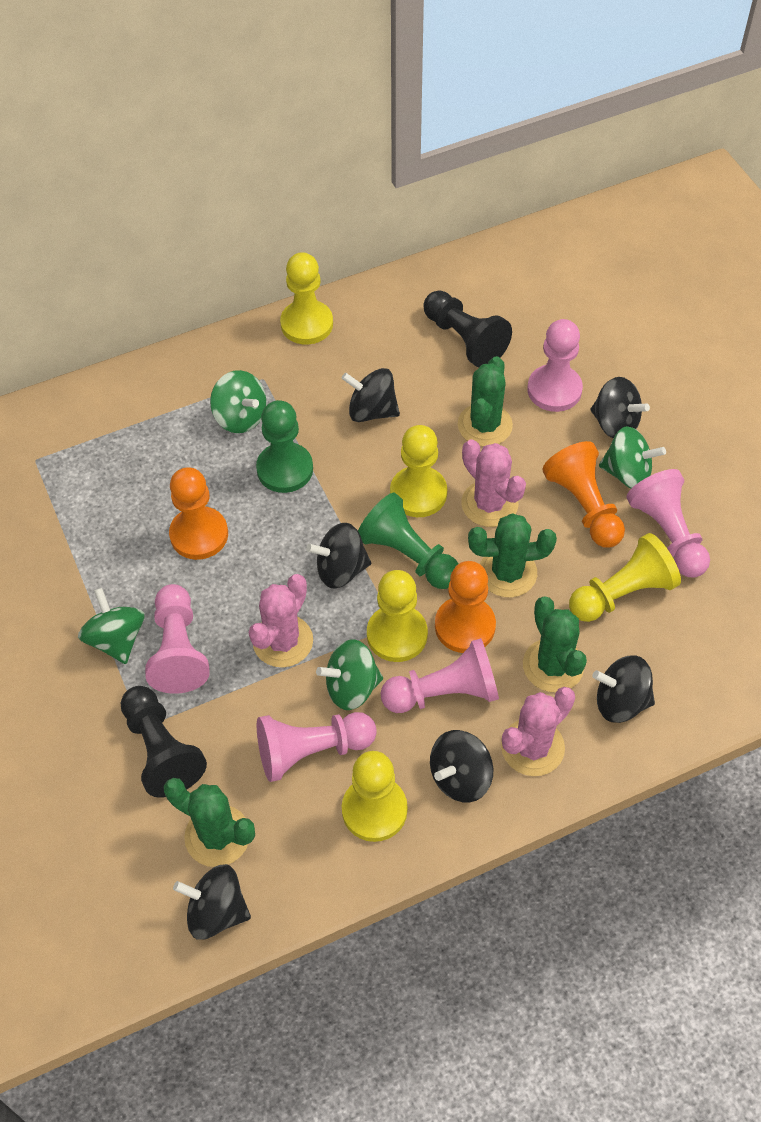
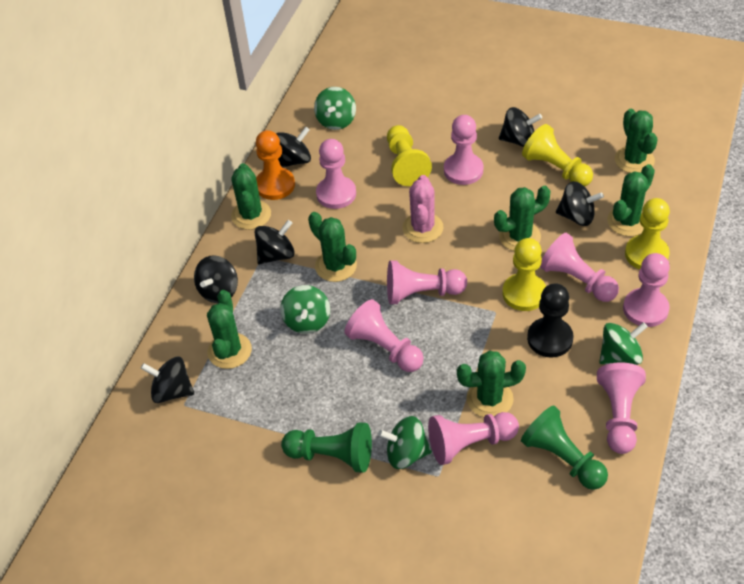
black pawn: [121,686,207,798] [423,290,512,368] = 2 -> [527,283,574,357] = 1
green cactus: [164,778,255,867] [458,356,513,447] [468,513,557,598] [523,596,587,692] = 4 -> [207,290,252,369] [231,163,271,230] [308,212,357,282] [457,351,526,417] [494,186,551,251] [607,164,655,236] [615,109,658,173] = 7
orange pawn: [169,467,228,560] [435,561,496,653] [542,441,625,547] = 3 -> [256,130,295,200] = 1
pink cactus: [249,574,313,668] [461,439,526,527] [501,687,575,776] = 3 -> [402,175,444,243] = 1
pink pawn: [145,584,210,694] [257,712,377,782] [381,638,499,713] [527,319,583,412] [627,469,710,577] = 5 -> [316,139,356,209] [344,299,424,372] [387,260,467,304] [428,412,519,465] [444,115,483,185] [540,233,619,302] [597,362,646,454] [623,253,670,327] = 8
yellow pawn: [280,252,333,345] [342,751,408,842] [367,570,428,662] [390,425,447,517] [569,533,681,622] = 5 -> [387,125,432,186] [503,238,546,311] [522,124,593,187] [625,198,670,269] = 4

